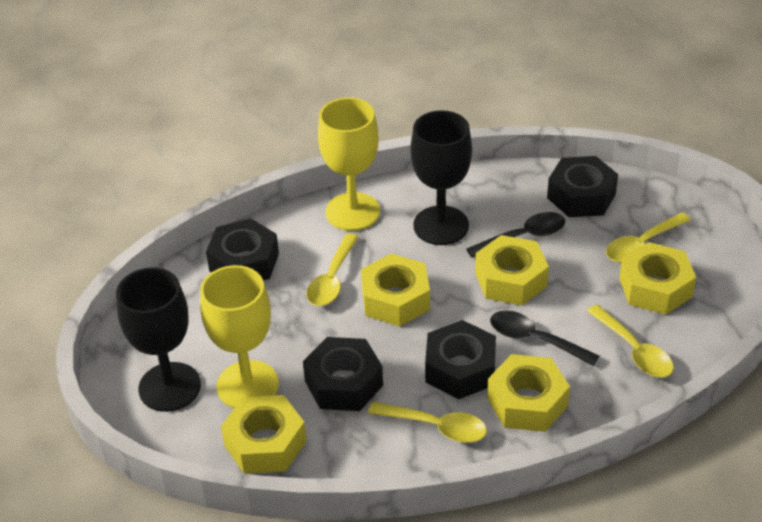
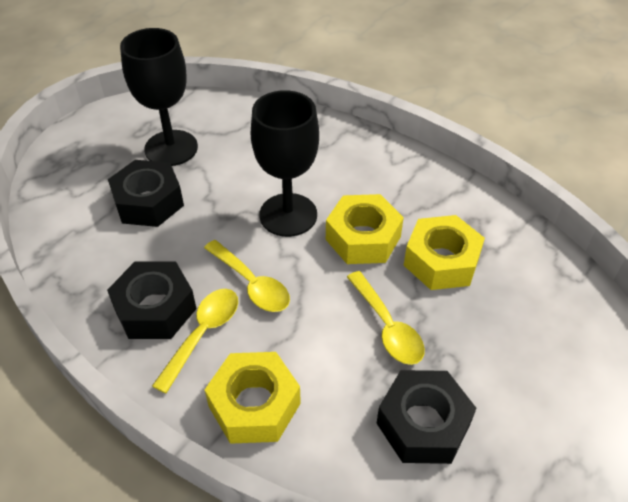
black nut: [206,219,279,280] [303,337,383,411] [425,320,496,399] [547,156,618,217] = 4 -> [107,261,197,339] [108,160,184,227] [376,370,477,464] = 3
black spoon: [466,212,565,258] [490,310,599,366] = 2 -> none = 0
yellow goblet: [200,265,279,408] [318,97,380,231] = 2 -> none = 0
yellow nut: [221,395,306,474] [361,253,430,326] [475,235,549,305] [487,354,570,432] [619,242,696,315] = 5 -> [205,352,301,444] [326,194,404,264] [404,215,485,290] = 3
yellow spoon: [307,233,359,306] [368,402,487,443] [587,305,674,377] [606,213,691,262] = 4 -> [152,289,238,394] [204,240,290,312] [347,271,425,365] = 3

